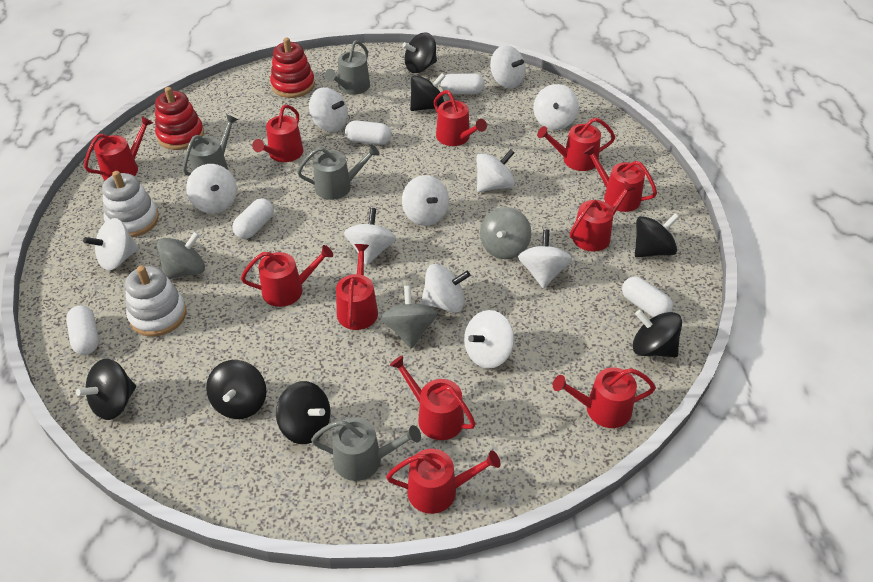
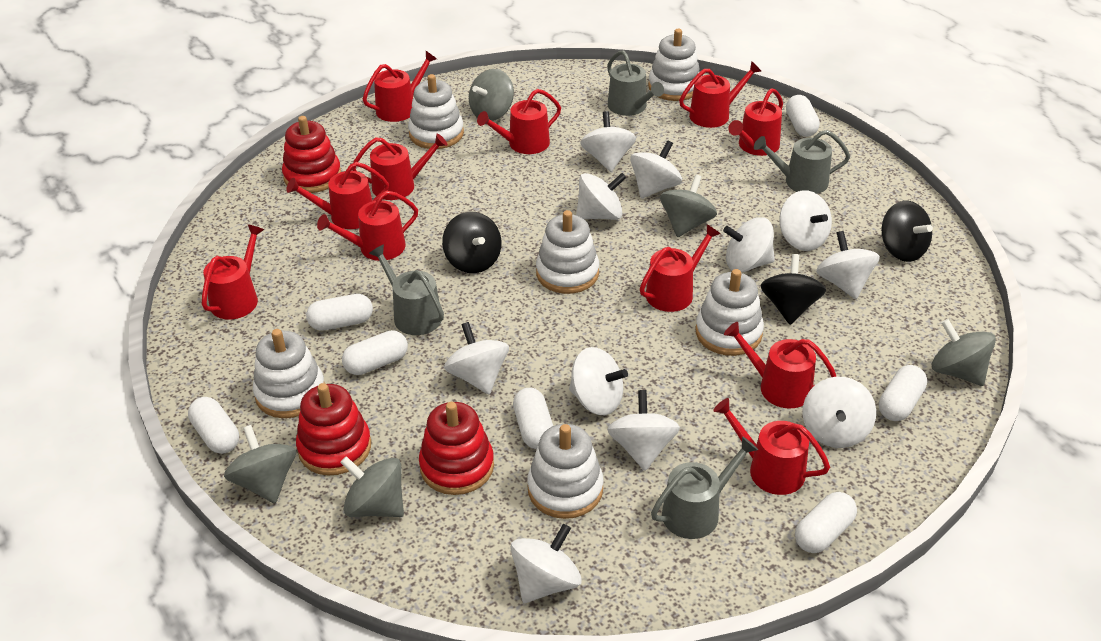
black spinning top: [76,359,136,420] [206,360,266,419] [276,381,330,444] [402,32,437,73] [410,73,446,111] [633,310,682,357] [635,214,679,258] = 7 -> [442,212,502,273] [760,254,826,325] [882,201,933,262] = 3
grey spinning top: [157,232,205,279] [381,285,438,349] [480,207,531,259] = 3 -> [224,425,296,503] [340,456,404,517] [469,69,514,121] [660,174,717,237] [932,319,996,386] = 5
red stacking toy: [155,87,204,150] [270,37,315,98] = 2 -> [282,116,341,193] [296,383,371,476] [419,402,494,495] = 3
white capsule: [66,306,99,355] [232,198,274,239] [345,120,391,145] [441,73,485,94] [622,276,673,317] = 5 -> [188,397,239,454] [306,294,373,330] [342,330,408,375] [513,388,553,449] [786,95,820,137] [795,492,857,553] [879,365,927,421] = 7
white stacking toy: [102,171,159,237] [125,266,187,337] = 2 -> [253,329,324,418] [408,74,464,149] [527,424,603,519] [536,210,599,294] [648,29,700,101] [696,269,764,356] = 6

